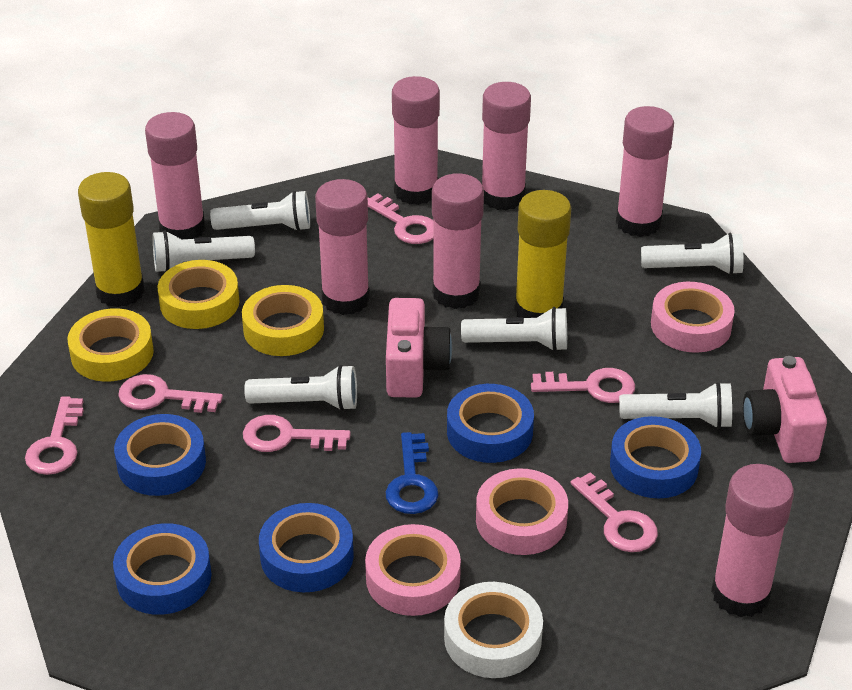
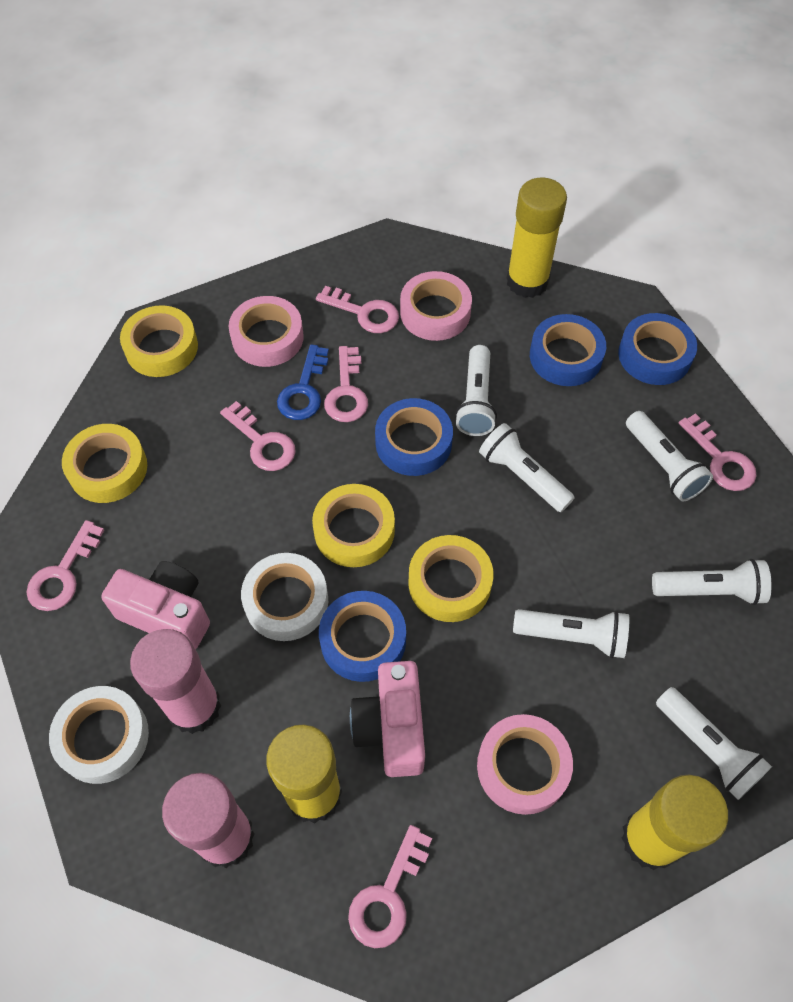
blue tape: [113,523,212,615] [114,414,206,496] [259,503,354,592] [447,384,534,463] [610,416,701,498] = 5 -> [319,591,406,682] [375,398,453,476] [530,314,606,386] [618,313,697,385] = 4
pink glue stick: [145,112,205,239] [315,179,370,315] [392,76,440,205] [432,173,484,309] [482,82,531,210] [616,106,674,237] [711,464,794,617] = 7 -> [130,629,221,734] [162,773,255,868] = 2
white tape: [444,582,543,678] = 1 -> [49,686,149,784] [241,553,328,641] = 2
yellow glue stick: [78,172,145,307] [514,190,571,318] = 2 -> [266,725,342,824] [507,178,567,298] [621,775,728,870] = 3
yellow tape: [67,308,154,382] [158,260,240,329] [242,285,324,356] = 3 -> [62,424,147,503] [120,305,198,377] [312,484,395,567] [408,535,493,622] = 4

